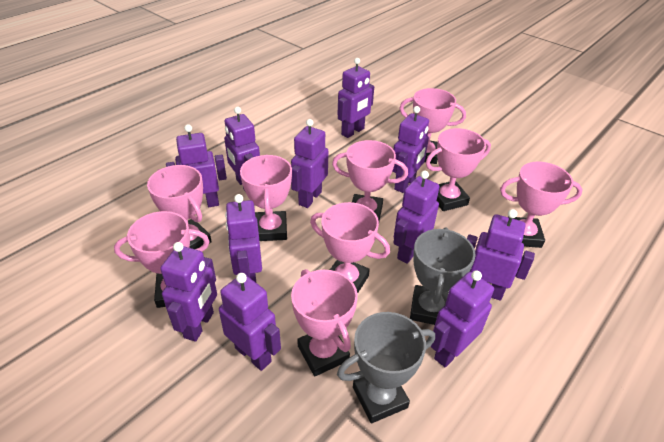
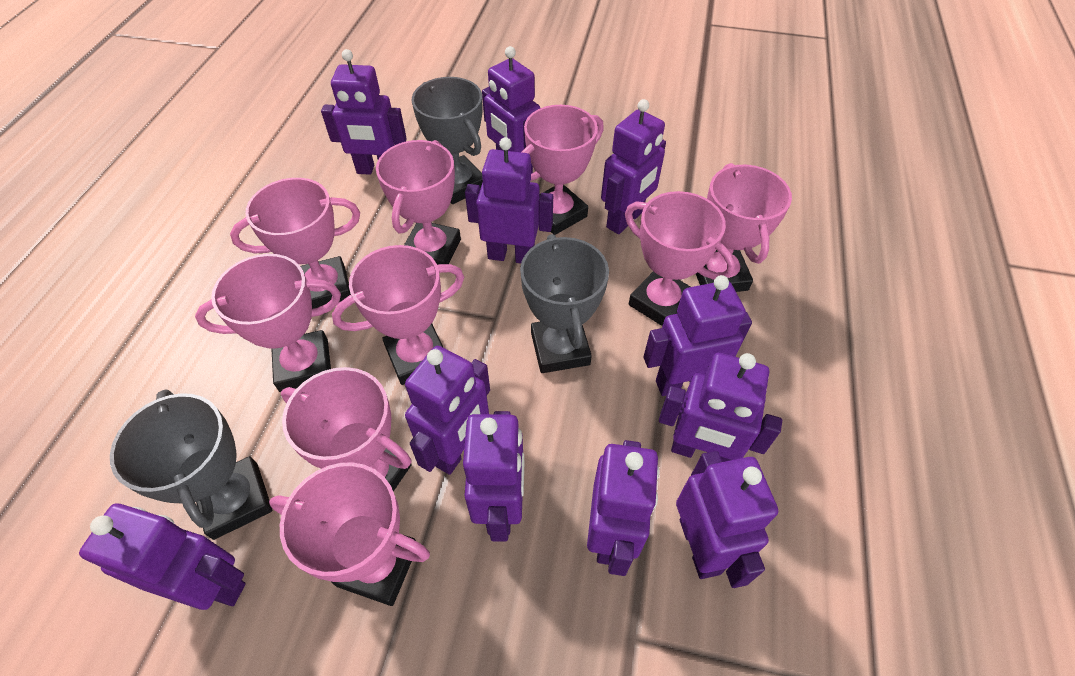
grey trophy: [337,312,435,423] [410,227,476,325] = 2 -> [110,389,272,540] [412,77,483,204] [520,234,609,373] = 3

